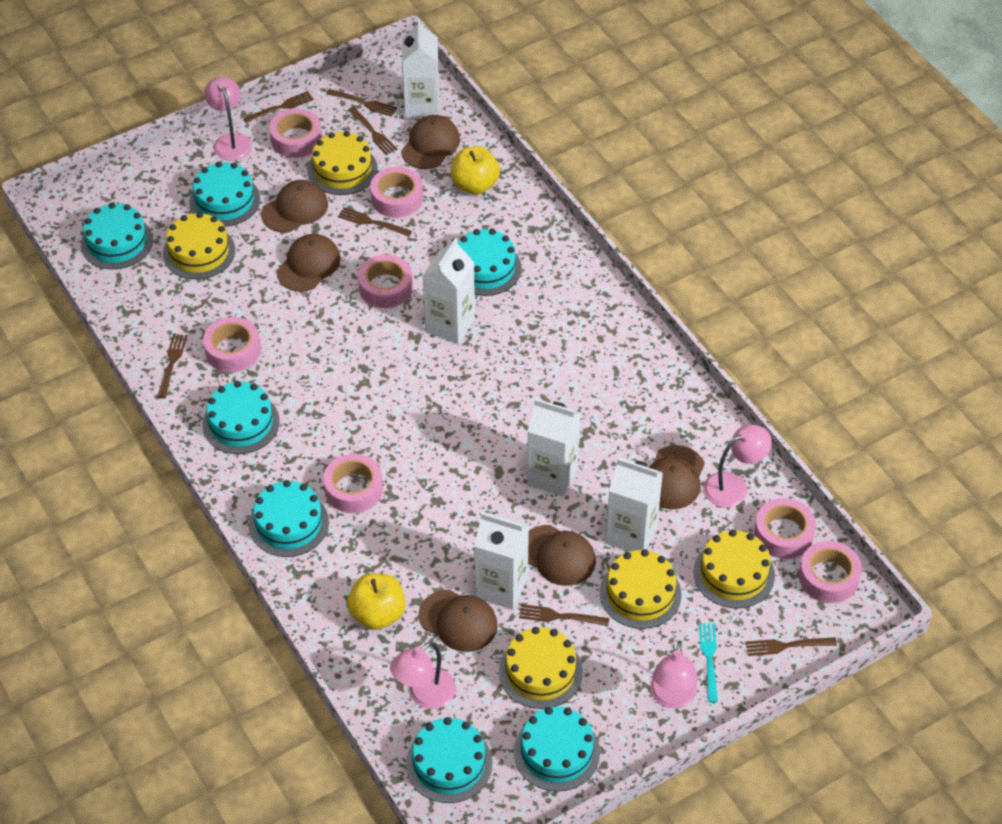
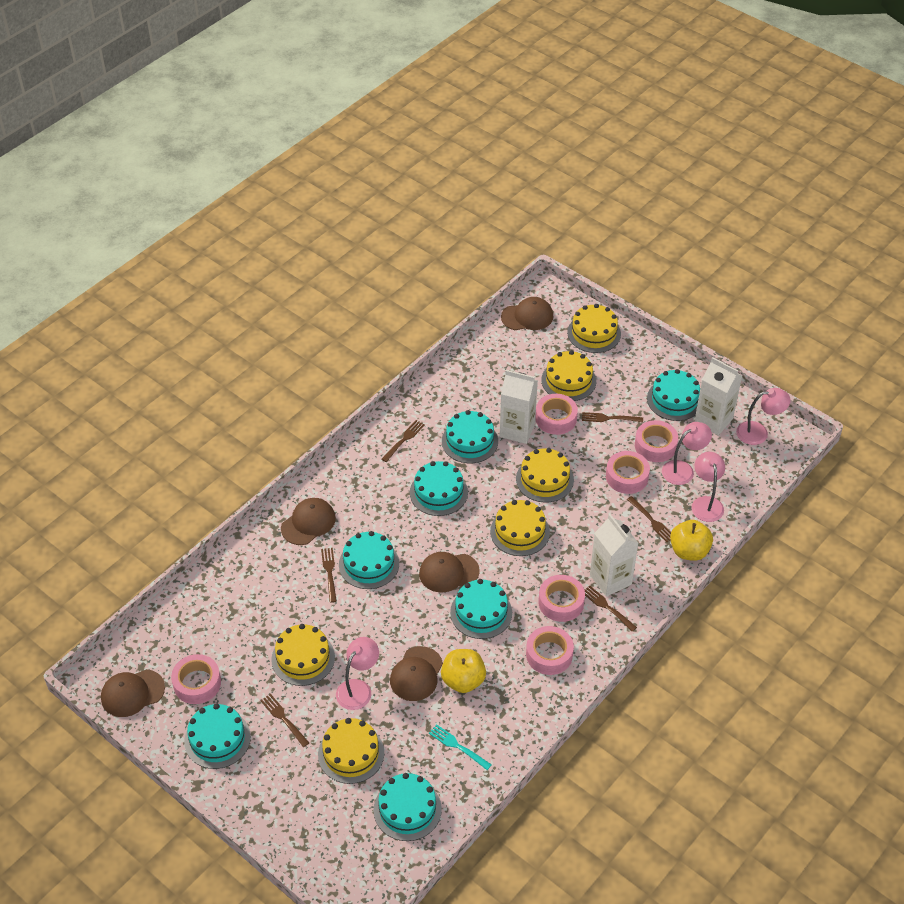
brown cap: [261,180,328,233] [277,234,340,292] [401,115,460,169] [418,589,498,652] [528,525,596,586] [648,445,704,509] = 6 -> [101,669,165,717] [281,498,336,545] [390,646,443,701] [419,552,480,592] [501,297,554,330] = 5
brown fork: [157,334,187,398] [243,91,314,124] [326,89,397,117] [338,207,412,237] [348,107,397,155] [519,604,609,626] [746,637,837,656] = 7 -> [260,694,309,747] [321,548,337,603] [382,420,425,462] [582,412,643,422] [585,586,637,632] [627,496,671,542] = 6
pink tape: [203,317,261,372] [270,109,322,158] [323,454,383,513] [358,255,413,308] [370,167,423,218] [754,498,816,559] [799,541,862,603] = 7 -> [171,654,221,704] [526,626,574,675] [535,394,578,435] [538,575,585,622] [606,451,650,494] [635,420,678,462] = 6
white carton: [402,19,440,119] [423,238,475,344] [474,512,529,610] [527,399,580,497] [606,458,663,552] = 5 -> [500,370,538,444] [590,514,638,597] [694,357,742,436] = 3
yellow cake: [163,212,235,279] [308,131,378,195] [499,627,583,709] [600,549,681,629] [693,530,775,608] = 5 -> [271,624,335,686] [318,718,384,784] [490,500,550,556] [516,448,574,502] [541,350,596,401] [567,304,621,353] = 6

